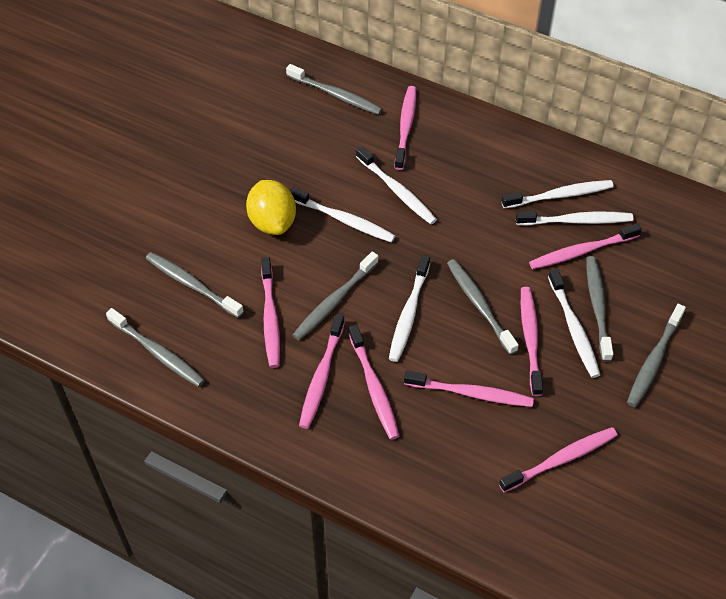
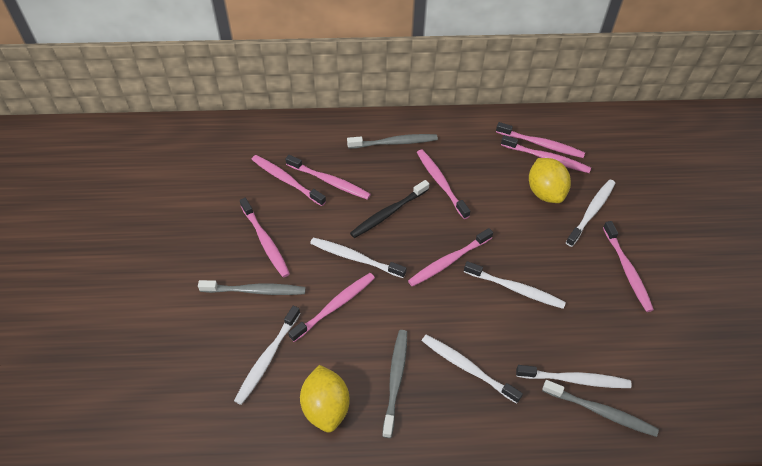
black toothbrush: none = 0 -> [350,180,429,238] = 1
grey toothbrush: [106,308,205,387] [146,252,244,318] [286,64,382,115] [293,252,379,340] [447,259,519,355] [586,256,613,362] [627,304,686,407] = 7 -> [198,280,306,295] [347,134,438,149] [382,330,407,438] [542,380,659,437] = 4
pink toothbrush: [261,257,280,368] [299,314,345,429] [349,325,399,440] [394,86,416,170] [404,370,534,407] [499,427,618,492] [521,287,543,396] [529,223,642,269] = 8 -> [240,198,290,278] [251,155,326,206] [286,155,371,200] [288,273,375,342] [408,228,493,287] [417,149,470,219] [496,122,585,158] [501,135,591,173] [603,221,654,312] = 9
yellow lemon: [246,180,296,235] = 1 -> [300,365,350,432] [529,158,571,203] = 2

